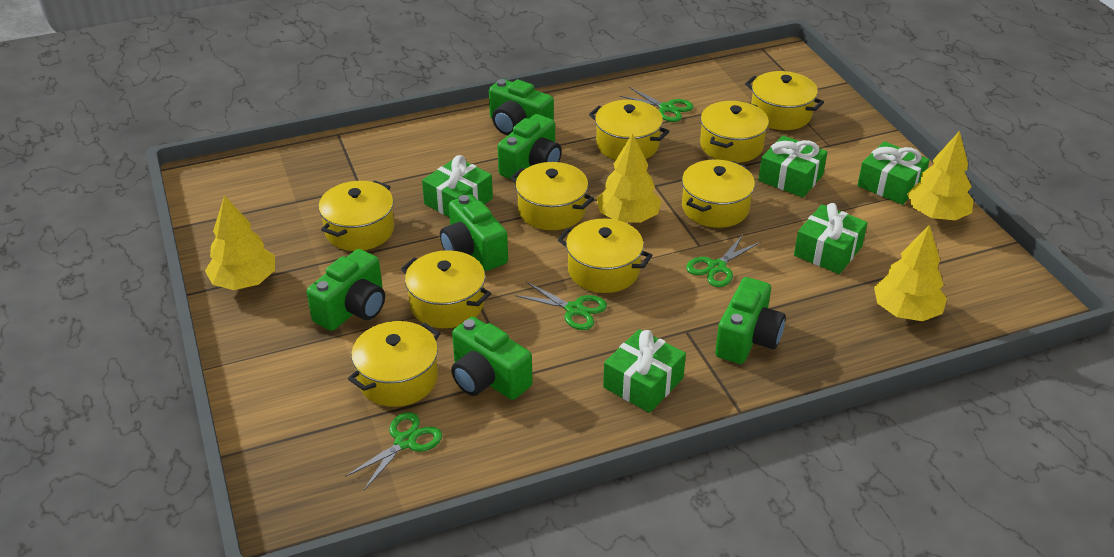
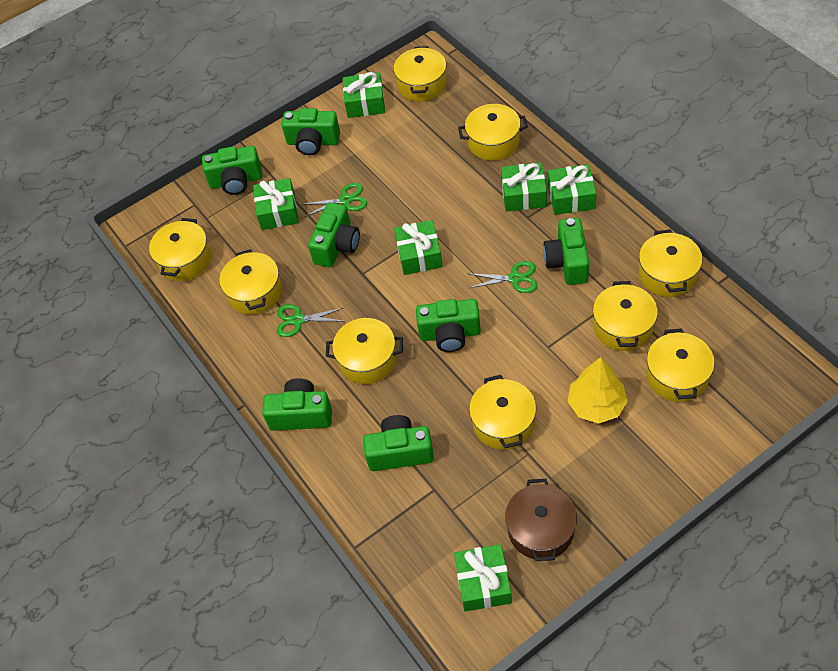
brown pot: none = 0 -> [505,479,577,561] = 1
green camera: [307,249,385,331] [440,194,508,271] [451,317,532,400] [489,79,554,135] [498,114,562,180] [715,277,786,364] = 6 -> [202,146,262,195] [262,378,332,431] [282,108,340,155] [308,203,360,267] [363,415,434,471] [416,299,481,352] [543,218,589,285] = 7
green gift: [422,155,493,218] [603,329,686,413] [759,135,828,197] [794,203,868,274] [857,141,930,205] = 5 -> [253,178,299,230] [343,72,385,118] [394,220,443,275] [454,544,512,612] [501,162,547,212] [548,164,596,215] = 6
green scissors: [345,412,442,490] [515,282,607,330] [620,87,694,122] [686,235,761,287] = 4 -> [277,304,345,337] [301,183,367,217] [467,261,537,293] = 3
yellow tree: [205,195,275,290] [597,133,662,223] [874,225,947,321] [907,131,974,220] = 4 -> [567,357,628,424] = 1

